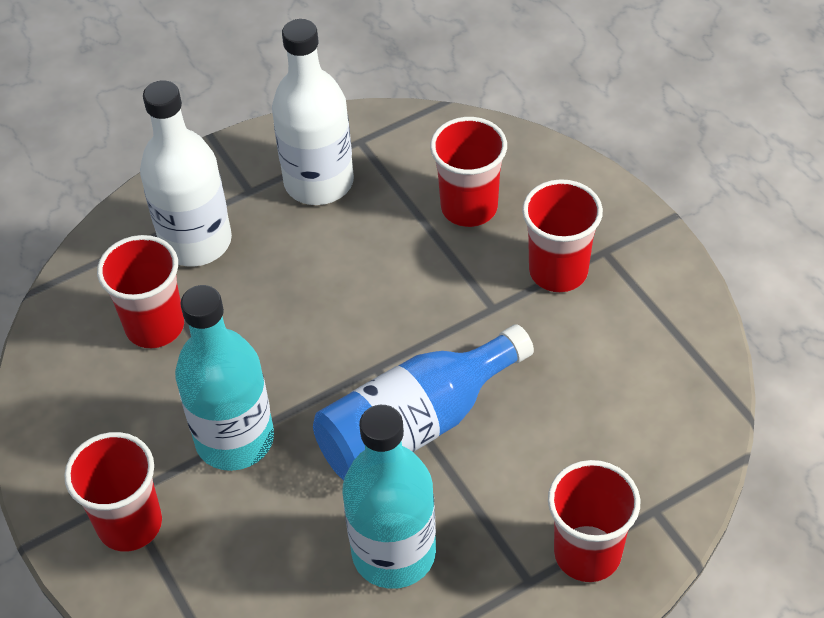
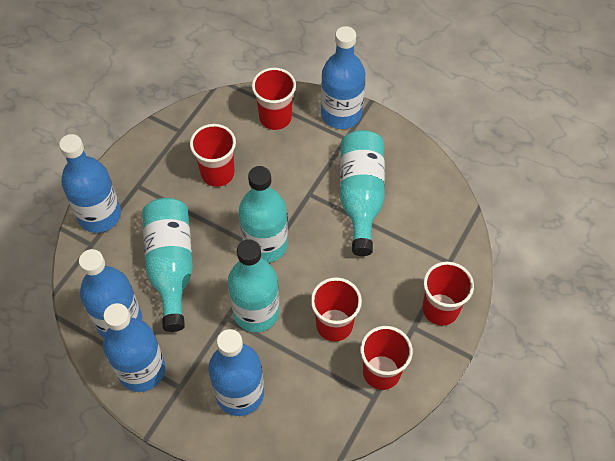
blue bottle: [313,324,534,480] = 1 -> [59,134,121,233] [79,249,142,338] [103,303,166,392] [208,329,264,416] [321,26,365,129] = 5
turquoise bottle: [175,285,274,471] [343,405,436,589] = 2 -> [142,198,193,332] [228,239,280,332] [239,166,288,263] [340,130,385,256] = 4
white bottle: [140,80,232,267] [272,19,354,205] = 2 -> none = 0

